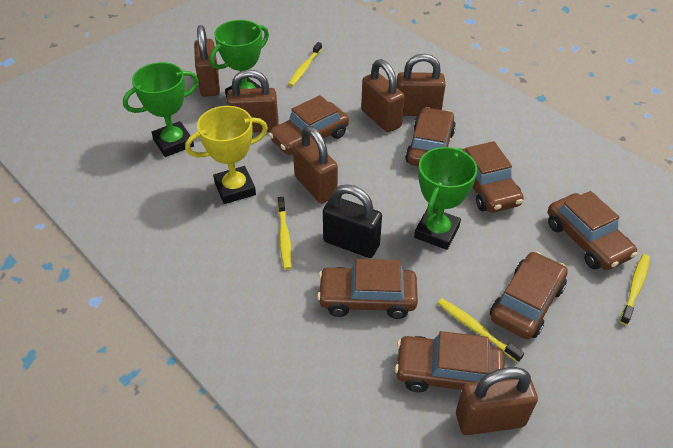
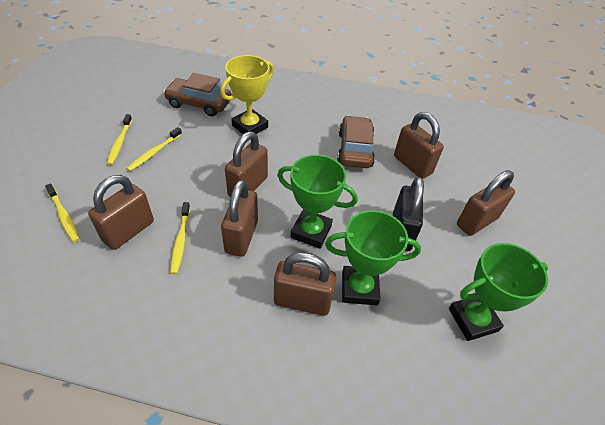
brown car: [268,95,349,155] [317,259,418,319] [395,331,505,392] [405,107,456,167] [462,141,524,213] [490,251,568,339] [548,191,637,270] = 7 -> [163,73,232,116] [337,116,375,168] = 2

